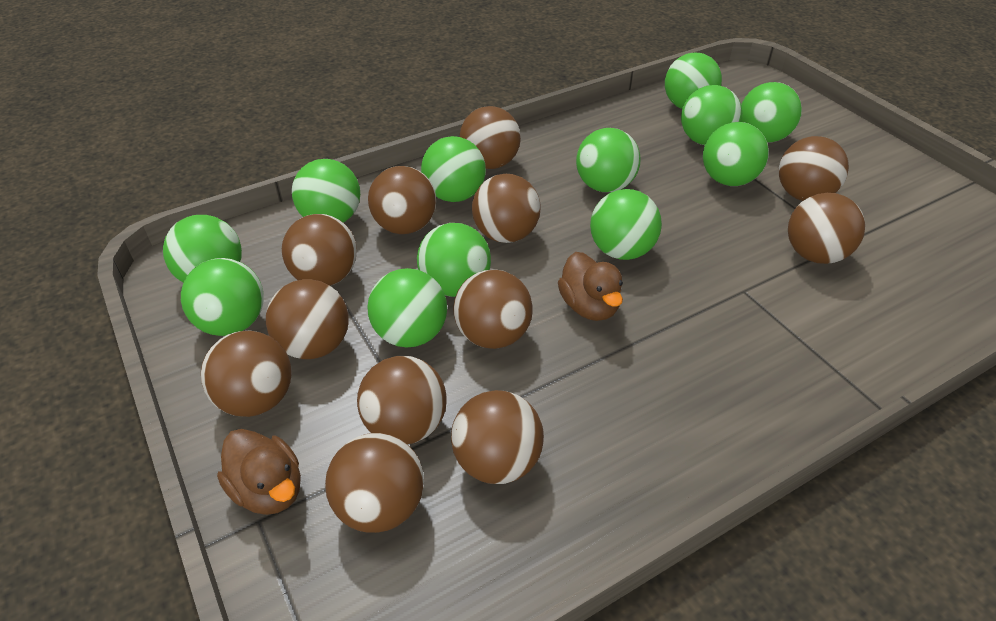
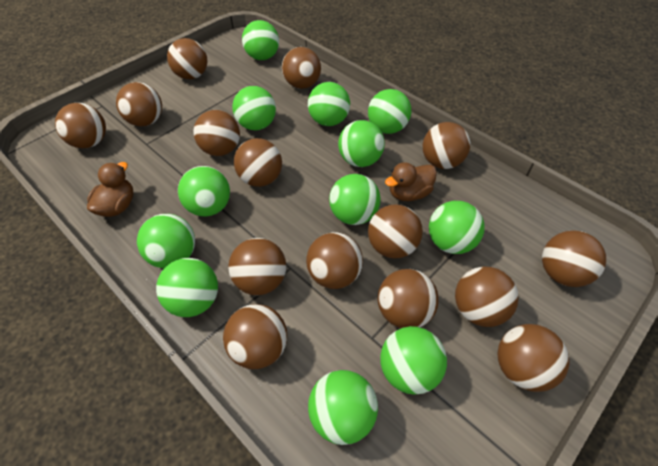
brown ball: [201,330,292,417] [266,279,349,359] [282,214,357,285] [325,433,424,533] [357,356,447,444] [368,166,436,234] [451,390,544,484] [454,270,533,349] [459,106,521,169] [472,174,541,243] [779,136,849,201] [788,193,865,264] = 12 -> [55,103,106,148] [116,82,162,126] [167,38,207,79] [193,110,240,156] [223,304,287,369] [228,238,286,295] [234,138,282,187] [282,47,321,89] [306,232,363,289] [368,204,423,259] [378,269,439,328] [423,122,470,169] [455,267,519,327] [498,324,569,392] [542,230,606,287] = 15

